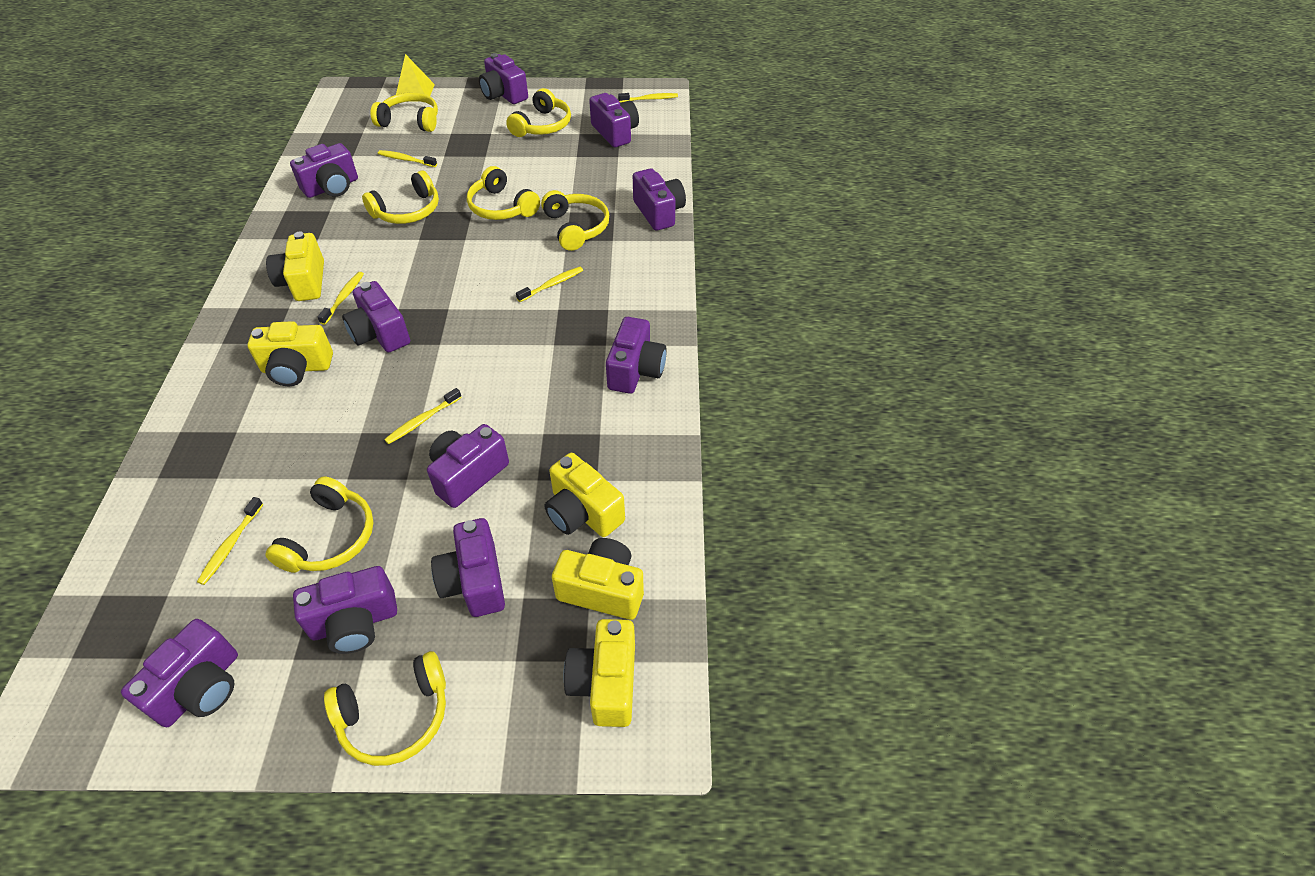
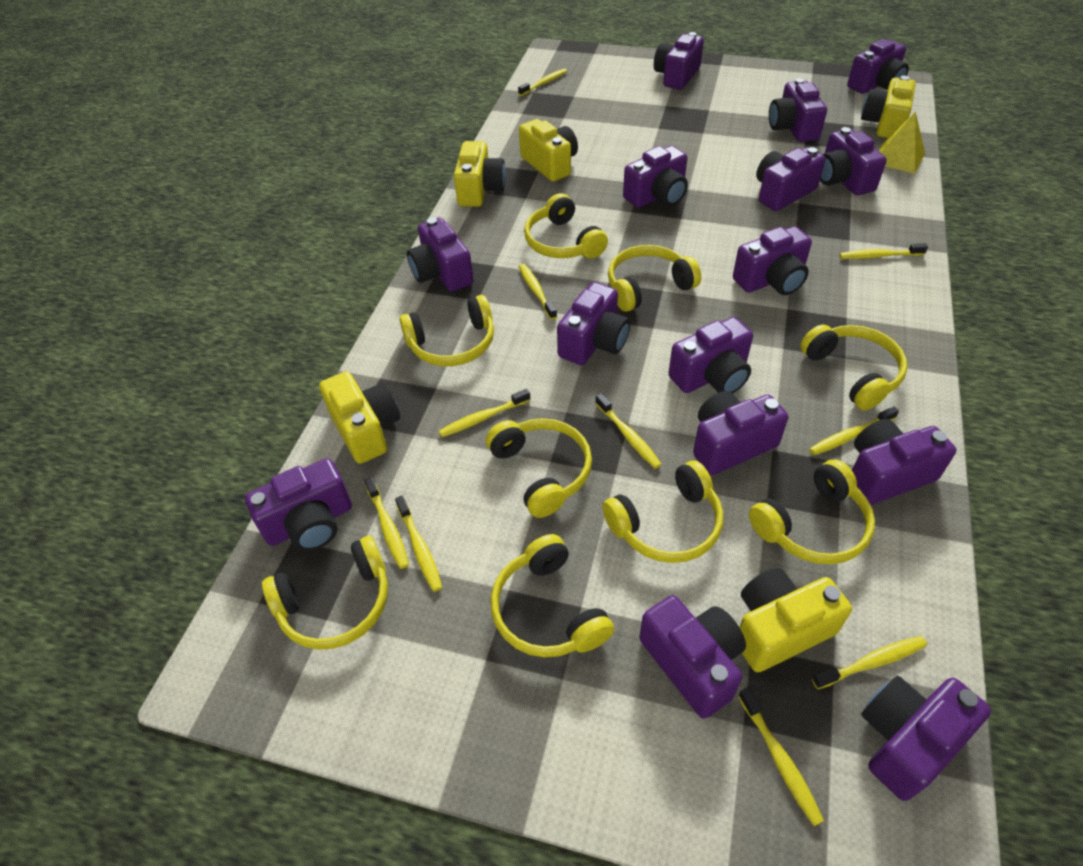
purple camera: [121,619,238,727] [290,143,358,198] [293,566,397,654] [342,281,410,352] [427,424,509,508] [431,518,505,617] [479,53,528,104] [589,93,639,147] [606,317,667,394] [633,168,686,231] = 10 -> [245,458,352,551] [407,217,474,292] [557,282,630,365] [623,146,688,208] [639,595,746,719] [654,32,704,90] [668,317,753,394] [693,391,788,475] [733,226,812,295] [756,147,825,211] [769,78,827,142] [820,127,887,196] [847,39,909,94] [852,419,956,505] [861,676,991,801] = 15
yellow headphones: [265,477,374,573] [324,651,446,766] [362,170,439,224] [371,92,438,132] [467,166,540,220] [506,88,571,137] [541,190,609,251] = 7 -> [262,536,388,650] [400,295,494,366] [486,418,592,518] [491,534,614,657] [524,193,608,259] [603,461,723,563] [608,245,701,312] [749,459,875,564] [800,325,908,411] = 9
yellow toothbrush: [197,497,263,585] [318,272,364,325] [378,150,437,167] [384,388,462,444] [516,267,583,302] [618,93,678,102] = 6 -> [364,477,409,569] [395,496,442,592] [439,389,530,437] [518,68,567,96] [519,264,557,320] [595,393,662,469] [738,687,824,826] [809,406,899,455] [812,636,927,689] [839,243,928,259] = 10

